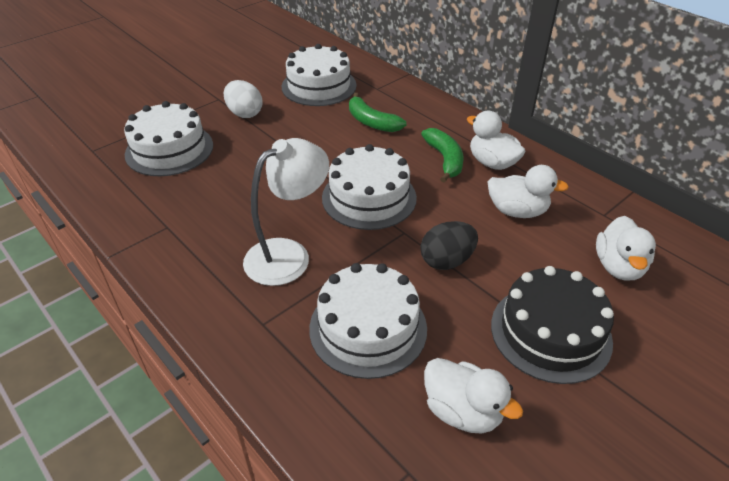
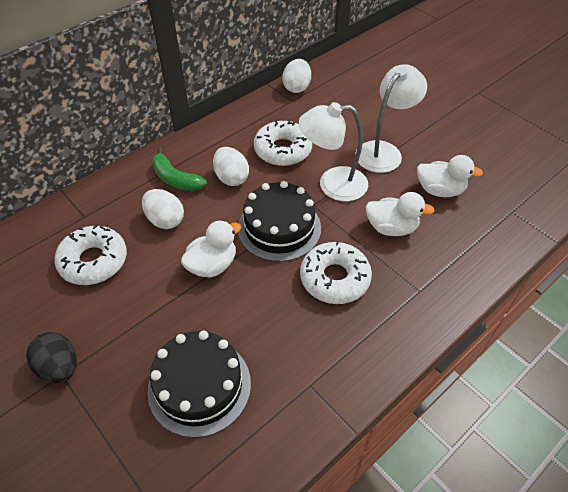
black cake: [491,266,614,384] = 1 -> [147,331,251,438] [238,181,321,262] = 2
green banana: [349,93,406,132] [421,128,463,182] = 2 -> [152,148,207,191] = 1
white cake: [124,101,213,176] [282,44,357,106] [309,263,427,379] [322,144,417,230] = 4 -> none = 0
white donut: none = 0 -> [55,224,127,285] [254,119,312,166] [300,241,372,304] = 3
white duck: [424,358,523,434] [467,111,526,170] [488,165,569,218] [596,216,656,281] = 4 -> [181,220,241,278] [365,192,435,236] [417,155,483,197] = 3
white egg: [224,80,263,118] = 1 -> [142,189,184,229] [213,147,249,186] [282,59,311,93] = 3
white lamp: [243,138,329,286] = 1 -> [299,102,368,201] [355,64,427,173] = 2

